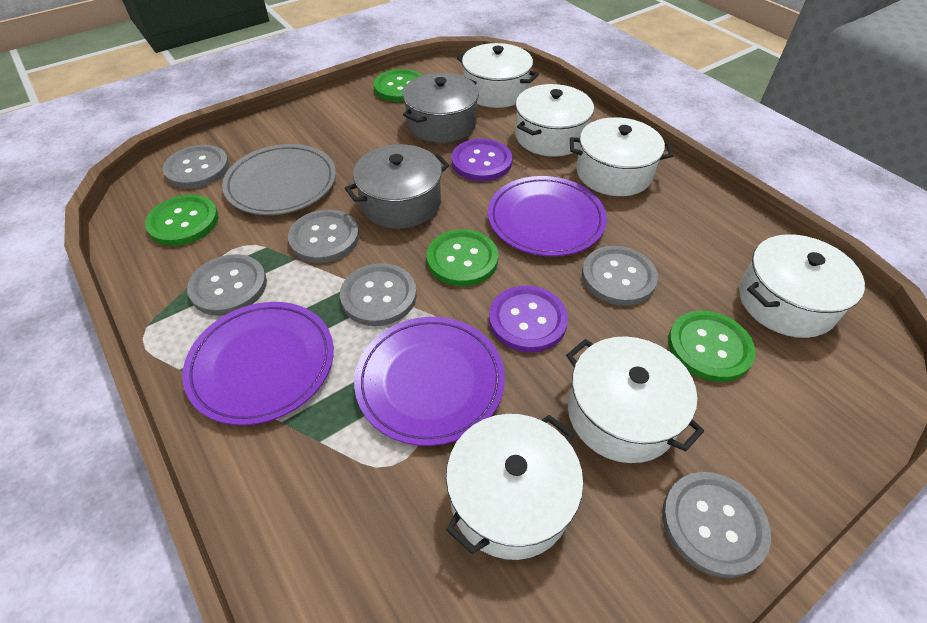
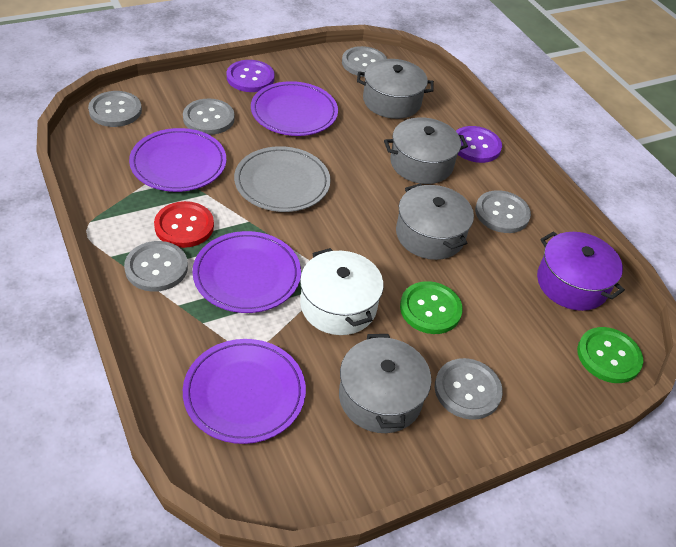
green button: [145,195,219,246] [374,69,422,102] [427,229,498,286] [668,311,755,382] = 4 -> [400,281,463,334] [577,327,643,383] = 2
grey pot: [345,144,449,229] [403,73,479,143] = 2 -> [339,334,431,433] [357,59,434,119] [384,117,468,184] [396,183,474,260] = 4
purple plate: [182,302,334,425] [354,317,505,446] [488,176,607,257] = 3 -> [129,128,226,192] [183,339,306,444] [192,231,301,313] [251,81,338,136] = 4
purple pot: none = 0 -> [537,231,625,311] = 1
red button: none = 0 -> [154,201,214,248] = 1
white pot: [446,414,583,560] [457,43,539,108] [515,84,594,157] [566,337,704,463] [570,117,673,196] [739,234,865,338] = 6 -> [300,248,384,335] = 1

